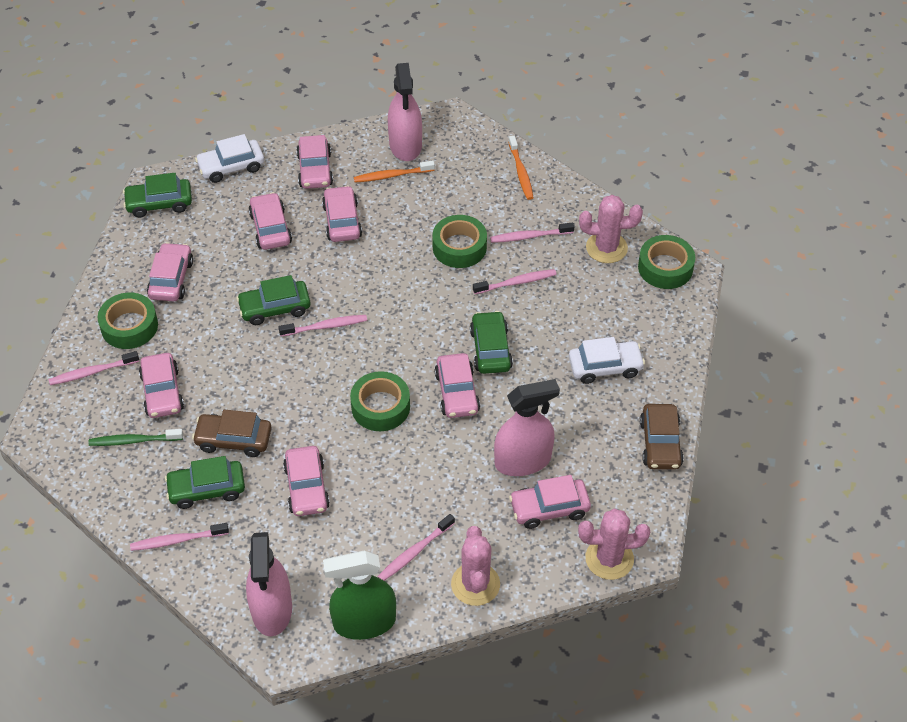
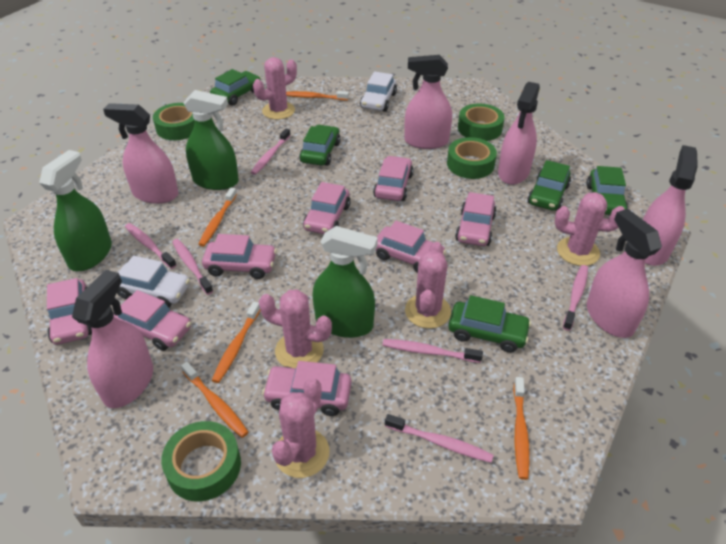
brown car: [192,410,271,457] [640,404,684,470] = 2 -> none = 0
green car: [123,173,192,218] [165,456,245,509] [236,275,310,325] [470,311,513,374] = 4 -> [210,69,261,106] [299,125,341,166] [448,295,531,353] [527,160,571,211] [586,166,628,215] = 5
green spray bottle: [323,551,396,640] = 1 -> [39,150,112,271] [184,90,239,190] [312,226,378,338] = 3
green toothbrush: [89,429,183,446] = 1 -> none = 0
orange toothbrush: [354,161,435,183] [509,136,534,200] = 2 -> [181,362,249,438] [198,188,237,246] [212,301,260,383] [286,91,349,100] [513,377,530,480] = 5
pink cactus: [451,526,500,606] [578,509,650,580] [579,195,643,263] = 3 -> [253,57,297,120] [259,289,332,368] [272,378,330,478] [405,242,451,329] [555,192,625,266] = 5
pink spray bottle: [246,532,292,636] [388,63,422,161] [494,379,560,476] = 3 -> [72,270,153,408] [103,103,179,204] [405,55,452,149] [498,82,540,185] [587,209,662,338] [643,145,698,266] = 6

